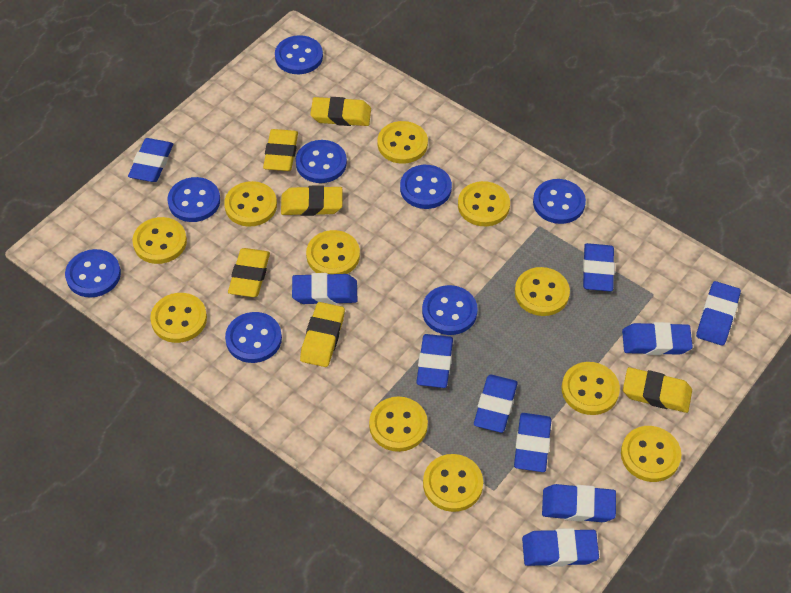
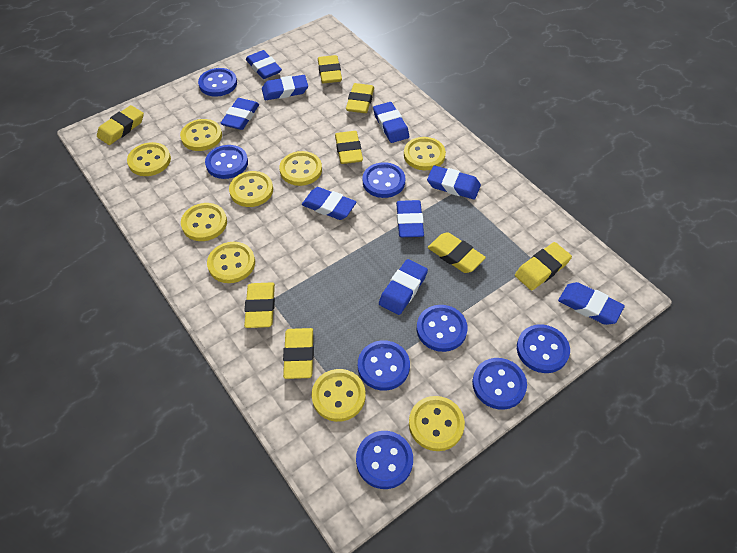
blue eraser: [128,138,173,182] [292,273,357,305] [416,334,453,388] [474,375,518,433] [514,413,551,472] [522,528,599,567] [542,484,616,522] [583,243,615,291] [622,322,693,355] [696,281,741,346] = 10 -> [220,98,259,130] [246,50,282,79] [262,75,308,100] [302,187,356,220] [373,102,409,143] [379,259,428,315] [396,200,424,237] [427,166,481,199] [558,282,625,325] = 9
yellow button: [132,217,187,264] [150,293,207,343] [224,181,277,227] [306,230,360,274] [369,397,428,452] [378,121,428,164] [423,454,483,512] [458,181,510,226] [515,267,570,316] [562,362,620,415] [621,426,682,482] = 11 -> [127,142,171,176] [180,119,222,151] [181,203,227,241] [207,242,255,283] [229,171,273,207] [279,151,322,186] [312,369,366,422] [404,137,446,170] [409,396,465,451] = 9
yellow eraser: [228,248,270,297] [263,129,298,171] [281,185,342,216] [300,302,345,367] [310,97,371,126] [623,367,692,413] = 6 -> [97,105,144,145] [244,282,275,328] [283,328,314,379] [318,55,342,83] [335,131,363,164] [346,83,374,113] [428,232,486,273] [515,242,572,290] = 8

